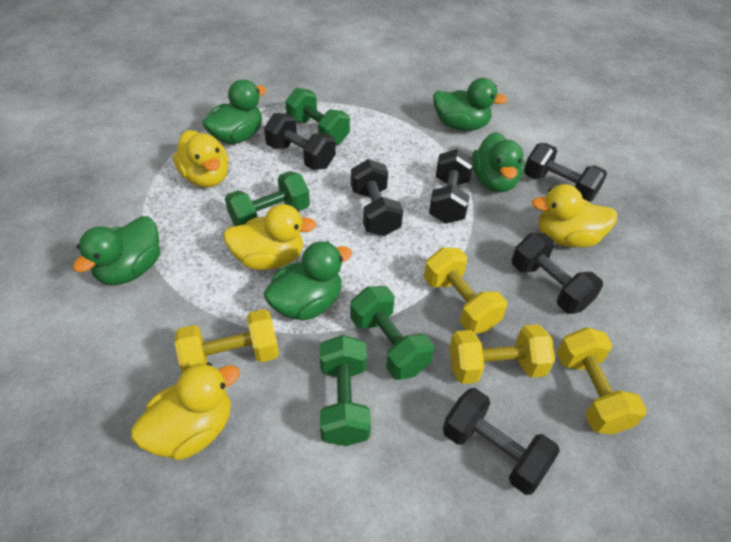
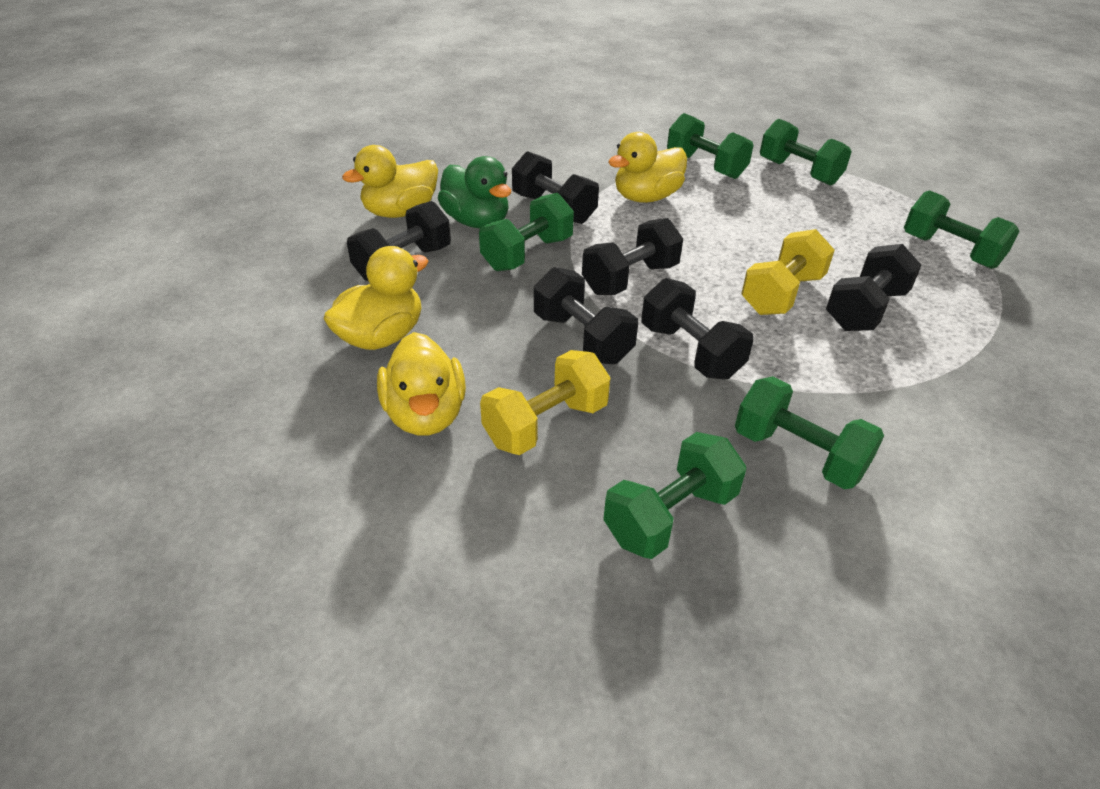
green duck: [73,216,160,285] [202,79,267,144] [264,241,352,321] [433,78,508,131] [472,132,524,193] = 5 -> [438,156,511,228] = 1
green dumbbell: [225,171,310,226] [285,88,350,145] [320,335,371,446] [350,286,434,380] = 4 -> [479,193,574,271] [603,432,746,559] [667,113,754,179] [735,376,884,489] [760,119,852,185] [904,190,1020,269] = 6
yellow dumbbell: [175,309,279,373] [424,247,507,333] [449,324,555,384] [557,327,647,435] = 4 -> [480,350,610,455] [741,229,835,315] = 2

